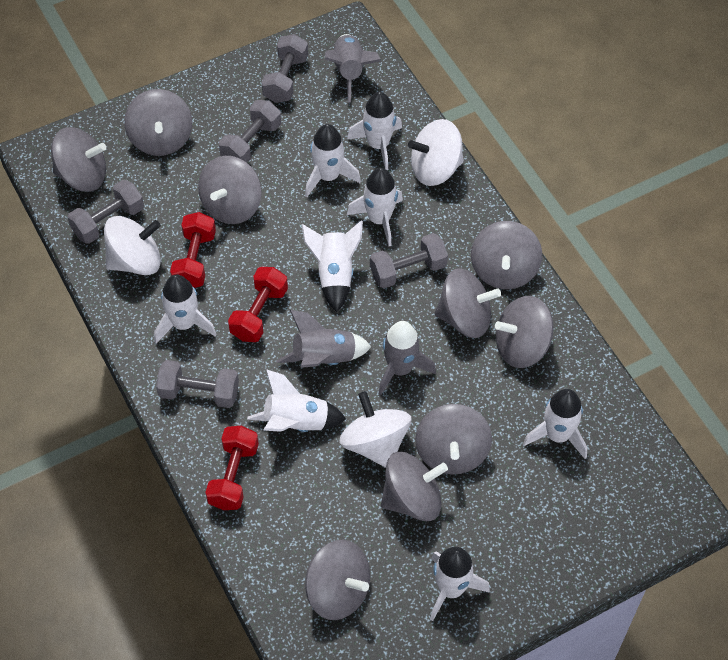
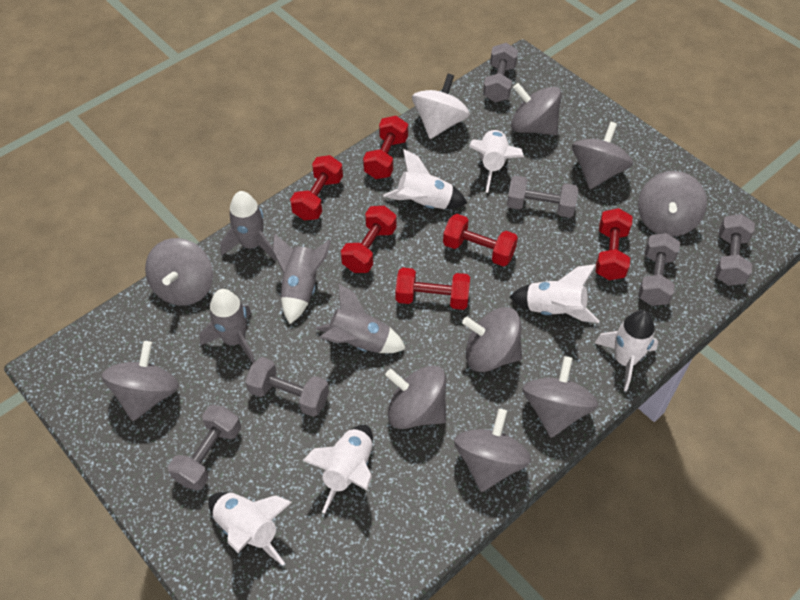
grey dumbbell: [67,180,144,244] [156,360,239,408] [219,100,281,163] [262,34,308,103] [370,233,448,288] = 5 -> [168,405,241,491] [245,357,329,417] [483,43,518,103] [507,176,578,218] [638,233,680,306] [715,214,755,286] = 6
grey rocket: [276,310,371,368] [324,34,381,103] [378,321,436,395] = 3 -> [200,289,255,363] [220,191,277,261] [273,233,331,324] [315,283,406,353] = 4
red dumbbell: [170,212,216,288] [205,426,259,510] [228,267,288,342] = 3 -> [290,155,343,220] [341,206,397,273] [363,116,408,179] [396,267,470,310] [443,214,518,267] [595,208,633,280] = 6
white rocket: [154,275,216,343] [247,369,346,432] [302,221,363,312] [305,124,361,197] [347,92,402,170] [347,168,403,246] [430,547,490,621] [523,389,587,459] = 8 -> [208,492,292,566] [302,425,373,514] [383,149,467,209] [469,130,524,193] [510,264,599,323] [595,310,658,391] = 6
white spinning top: [104,216,161,275] [339,391,411,468] [408,119,464,186] = 3 -> [412,74,470,139] = 1

